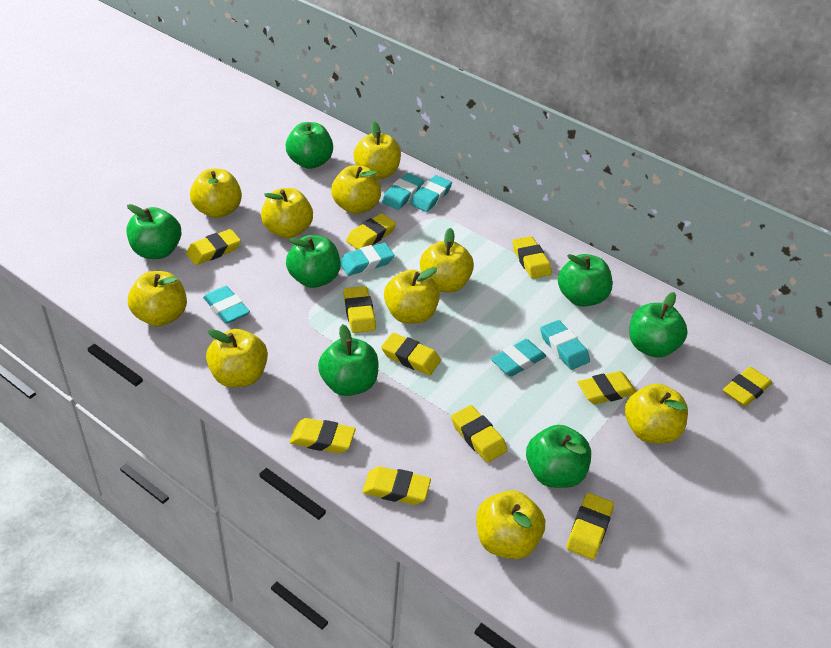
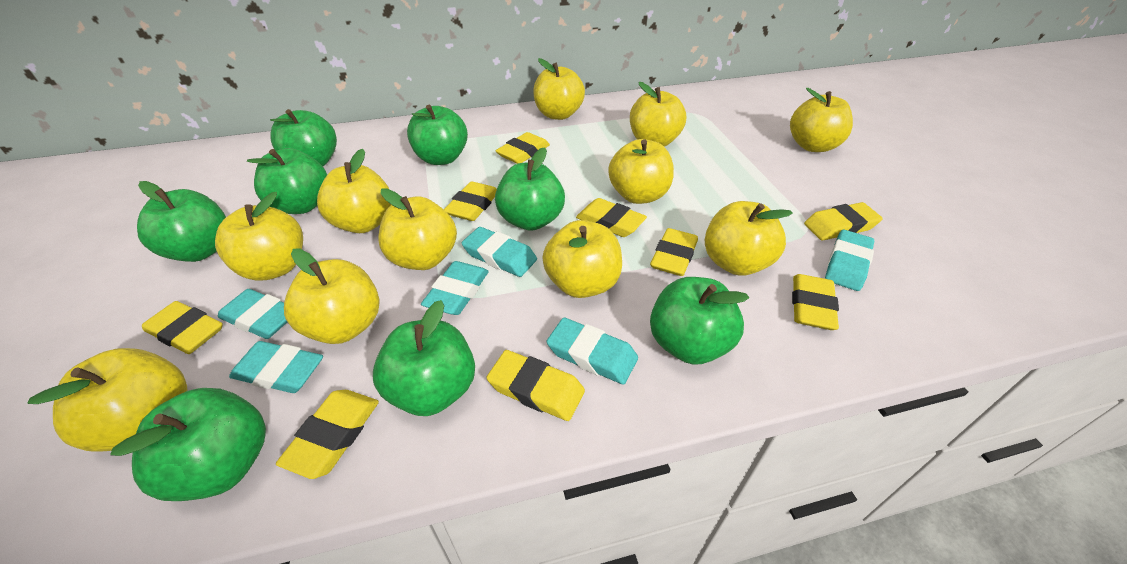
green apple: [126,204,182,259] [286,122,333,169] [286,235,340,288] [318,324,378,396] [526,425,591,488] [558,254,612,307] [629,292,688,358] = 7 -> [111,388,266,501] [137,181,226,262] [247,148,327,214] [270,109,337,166] [373,300,475,416] [407,105,468,165] [495,147,565,231] [650,277,749,365] = 8
yellow apple: [128,271,187,327] [190,169,242,218] [206,329,268,387] [261,188,313,238] [331,165,381,214] [353,121,401,179] [384,267,440,324] [420,228,474,293] [476,490,545,559] [625,383,688,443] = 10 -> [28,348,188,452] [215,192,303,281] [284,249,379,344] [317,149,391,233] [378,188,457,270] [533,58,585,120] [542,220,622,298] [608,139,674,204] [630,82,686,147] [705,201,793,276] [790,88,853,152] = 11
yellow eraser: [186,229,241,265] [290,418,356,453] [343,286,376,333] [346,213,396,250] [362,466,431,505] [381,333,441,375] [451,405,507,463] [512,236,552,279] [566,493,614,560] [577,371,637,404] [723,367,772,407] = 11 -> [142,301,223,354] [276,390,379,479] [444,181,497,221] [486,350,585,421] [495,132,550,164] [576,198,647,237] [650,228,698,276] [792,274,839,330] [804,202,883,240] = 9

